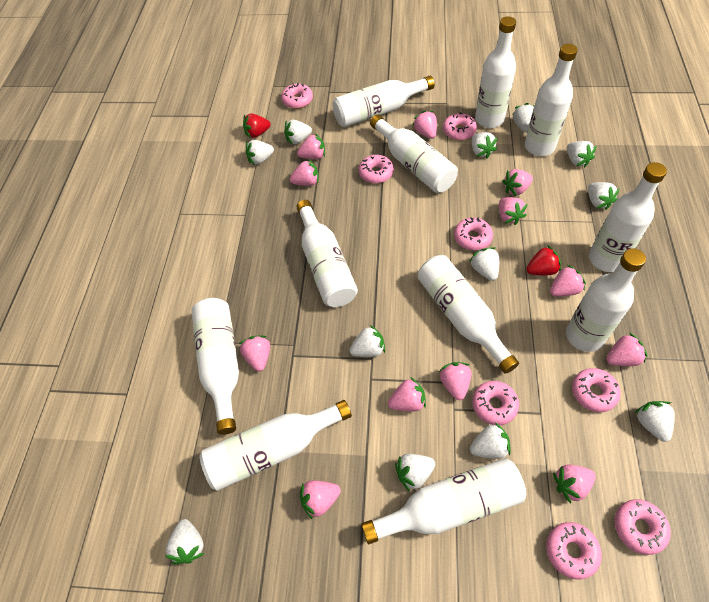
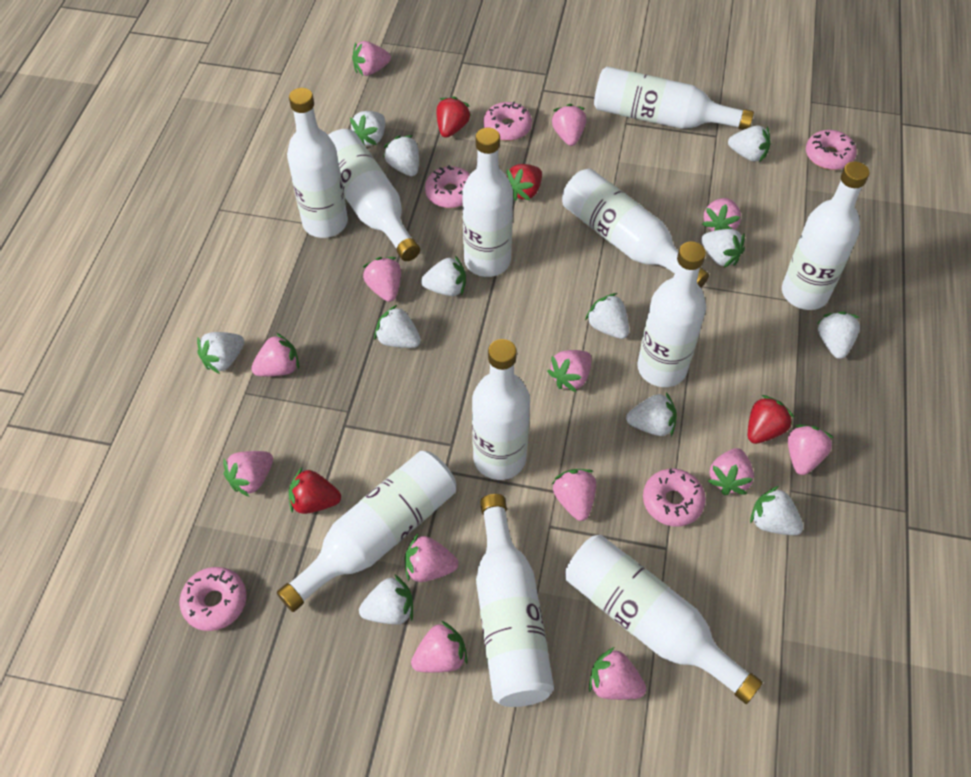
pink donut: [281,83,313,109] [359,155,394,184] [443,112,477,140] [454,217,493,251] [472,381,519,425] [546,522,602,579] [572,368,621,412] [615,499,671,555] = 8 -> [180,567,247,631] [425,165,470,208] [484,101,532,141] [643,469,706,527] [806,130,857,170] = 5
pink strawberry: [239,335,270,371] [290,159,319,186] [297,133,325,159] [300,480,341,520] [388,377,426,411] [412,111,437,139] [439,362,472,400] [499,197,527,225] [502,169,533,196] [550,265,586,297] [553,464,596,504] [606,333,647,366] = 12 -> [224,451,273,497] [251,333,299,376] [352,41,391,76] [363,257,401,302] [405,534,458,582] [411,621,468,673] [547,350,592,392] [552,104,586,146] [552,469,596,521] [589,647,646,700] [702,198,741,231] [708,448,754,495] [788,425,834,475] = 13
red strawberry: [243,113,271,138] [526,245,561,275] = 2 -> [289,468,341,514] [437,96,471,138] [507,164,542,201] [748,395,794,444] = 4

